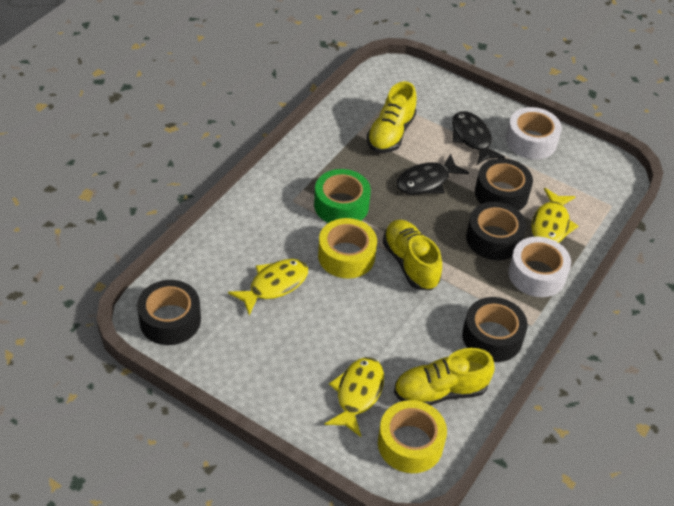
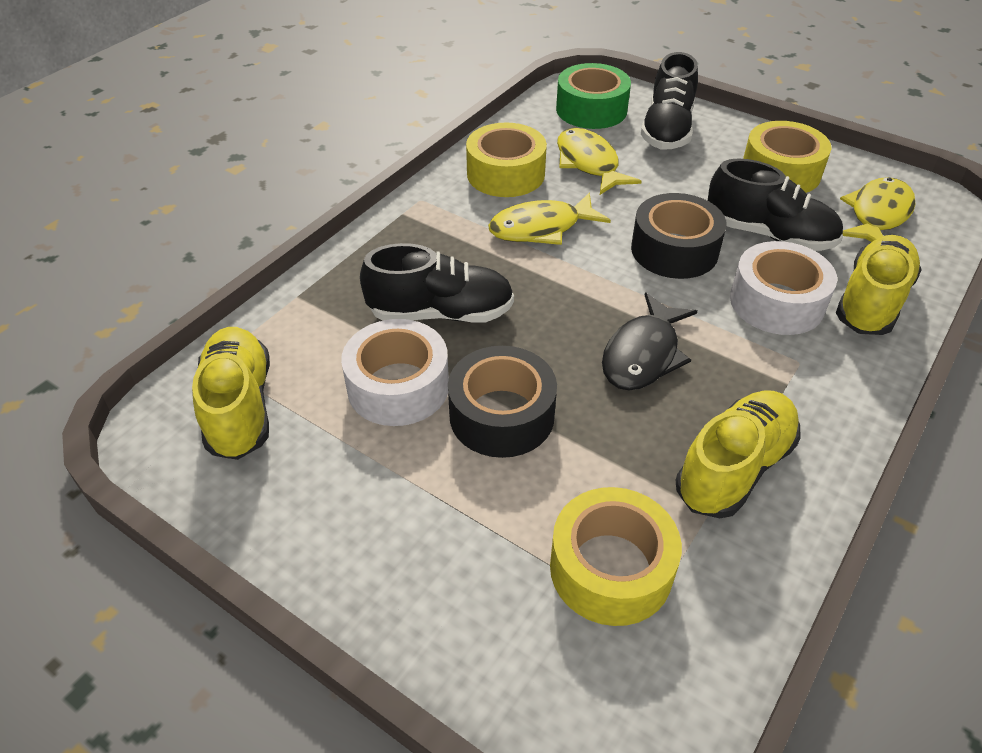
black fish: [396,153,469,195] [452,111,505,165] = 2 -> [602,292,698,390] = 1
black shoe: none = 0 -> [360,243,514,323] [641,52,698,150] [708,159,843,251] = 3
black tape: [137,280,201,345] [462,297,528,362] [466,202,527,260] [475,158,533,211] = 4 -> [448,346,557,458] [631,193,727,279] = 2
yellow tape: [318,218,377,278] [378,400,447,473] = 2 -> [466,122,547,197] [550,487,682,626] [743,121,831,193] = 3

